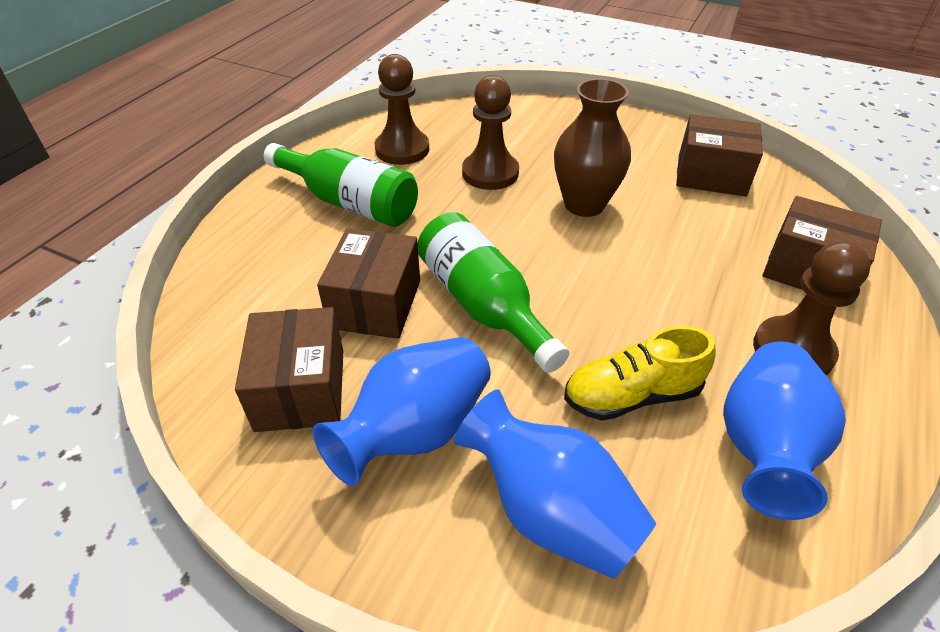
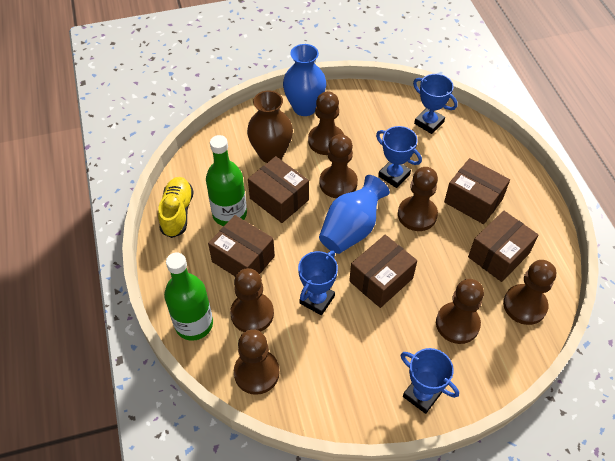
blue trophy: none = 0 -> [298,251,338,315] [376,126,422,188] [401,348,459,414] [413,74,458,134] = 4
blue vase: [313,337,491,486] [454,389,656,579] [723,341,846,520] = 3 -> [283,44,326,116] [319,175,390,254] = 2
brown box: [235,307,343,432] [317,228,420,339] [676,114,763,197] [763,196,882,290] = 4 -> [208,215,275,277] [248,156,309,223] [349,235,417,308] [444,158,510,224] [468,211,539,282] = 5
brown pawn: [375,54,429,165] [462,75,519,190] [753,241,871,376] = 3 -> [230,268,274,332] [234,329,280,395] [308,91,344,155] [319,134,358,198] [398,167,438,231] [436,279,484,344] [503,260,556,325] = 7

